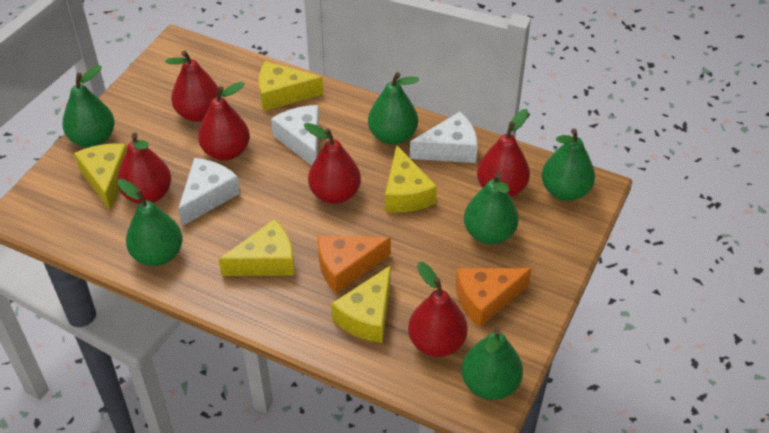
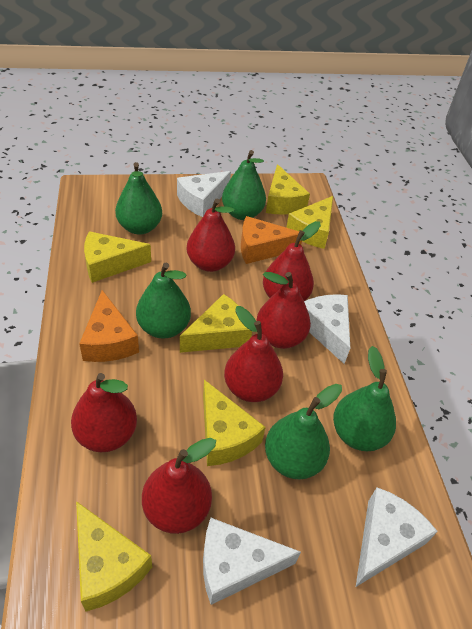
green pear: [62,65,115,148] [118,179,183,266] [368,72,419,145] [461,328,523,400] [464,173,519,244] [542,128,595,201] = 6 -> [115,162,162,235] [136,263,191,339] [222,150,266,220] [265,384,342,479] [333,346,396,451] = 5
white cheese: [178,158,240,226] [271,105,319,165] [410,112,478,163] = 3 -> [177,171,231,217] [203,518,301,605] [304,294,350,364] [356,487,438,587] = 4
yellow cheese: [74,143,127,211] [219,219,295,276] [258,61,323,111] [331,265,391,343] [385,145,437,213] = 5 -> [76,501,152,612] [84,231,151,283] [180,294,252,353] [203,380,266,466] [266,164,310,215] [286,196,333,249] = 6

